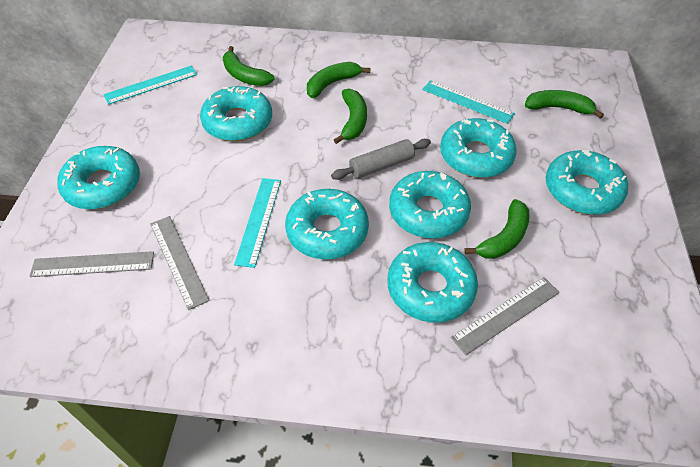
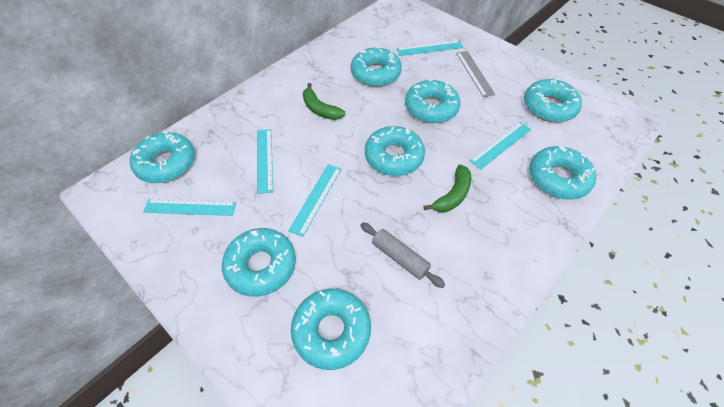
green banana: [223,46,275,86] [307,62,370,98] [334,89,367,144] [464,199,530,259] [525,90,604,119] = 5 -> [303,83,345,120] [423,164,471,212] = 2
grey ruler: [29,251,154,277] [150,216,209,310] [451,277,560,355] = 3 -> [456,51,496,97] = 1
turquoise donut: [57,146,140,210] [200,86,272,141] [285,189,369,259] [387,242,478,323] [389,171,471,239] [440,118,517,178] [546,150,628,215] = 7 -> [130,131,195,183] [222,228,296,297] [291,289,371,370] [351,47,402,87] [365,126,425,176] [405,79,460,123] [524,78,582,122] [529,146,596,200] = 8
turquoise ruler: [103,66,197,105] [234,178,281,268] [422,80,515,124] = 3 -> [143,199,236,216] [257,129,273,194] [288,164,342,237] [397,40,463,56] [469,122,531,169] = 5

